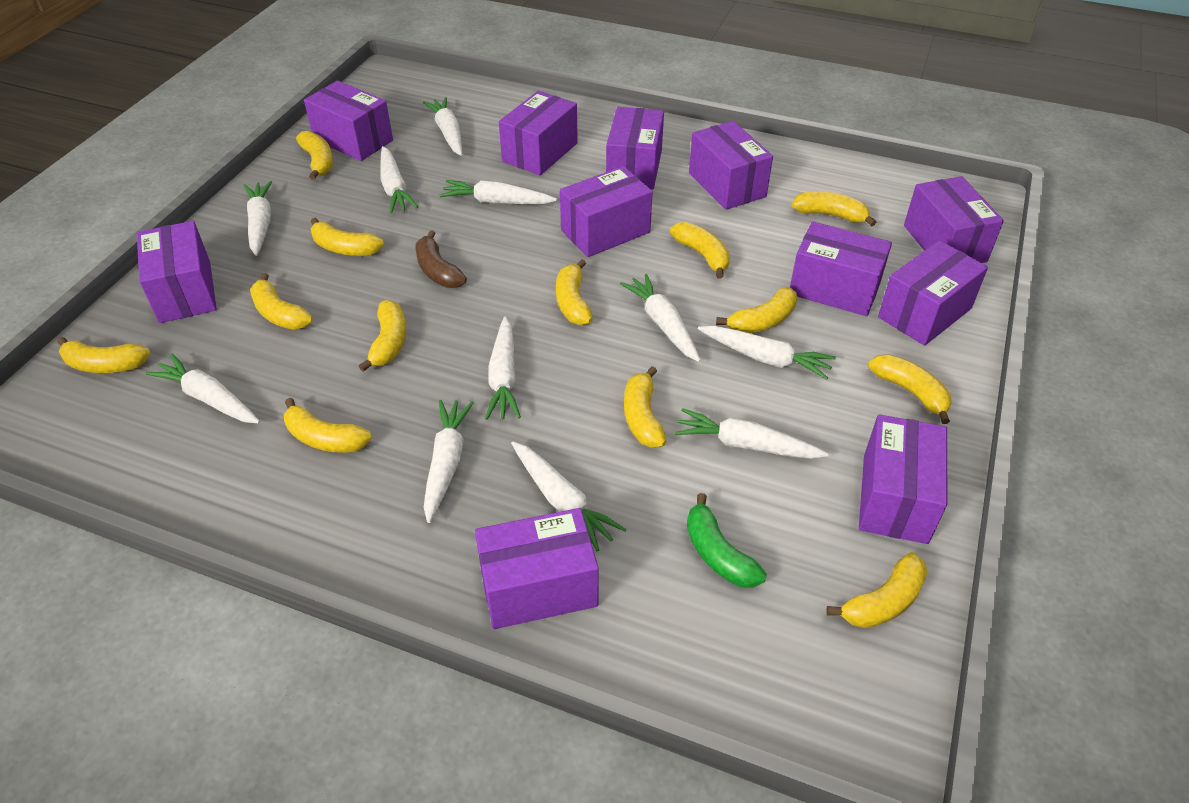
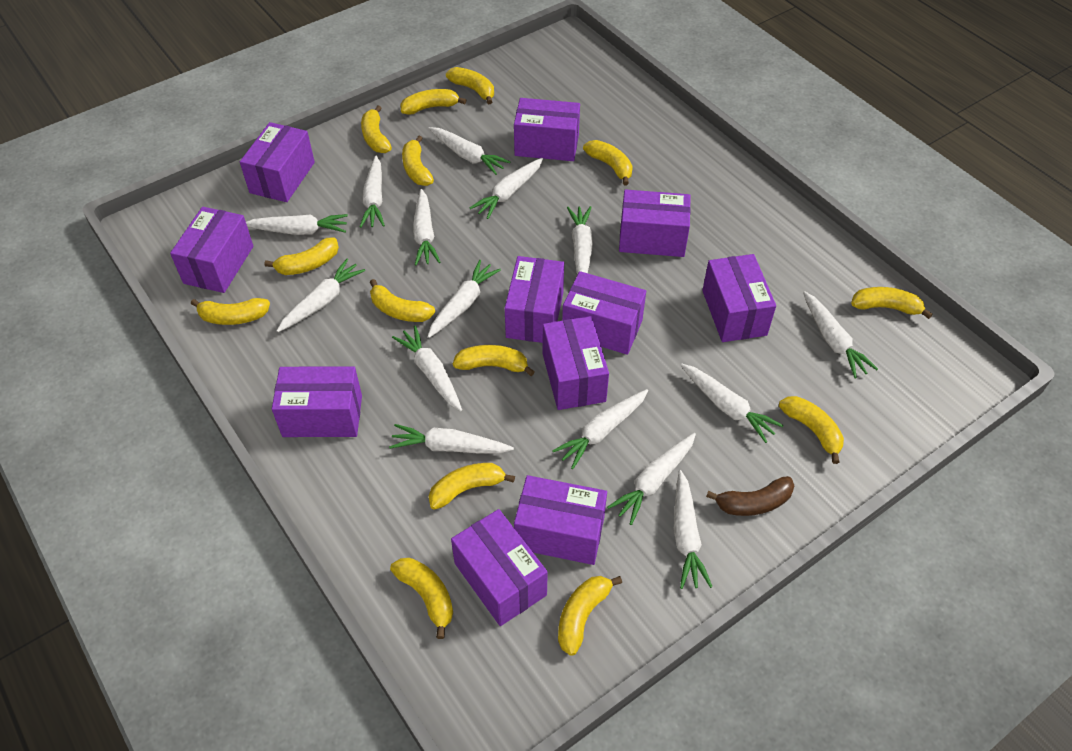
green banana: [687,493,767,588] = 1 -> none = 0
white carrot: [146,354,260,423] [244,181,272,256] [380,146,418,213] [423,97,462,155] [424,400,474,523] [440,180,557,204] [485,317,521,420] [511,441,626,551] [620,274,701,362] [674,408,829,459] [698,326,836,380] = 11 -> [246,214,348,235] [277,259,365,332] [360,156,385,228] [389,424,514,454] [392,325,462,411] [413,189,440,265] [428,127,510,175] [428,260,501,338] [470,158,543,219] [552,389,648,469] [567,206,593,275] [607,433,696,525] [674,470,713,589] [680,364,783,443] [803,291,878,378] = 15
yellow banana: [58,337,150,373] [250,273,313,330] [284,398,372,453] [296,131,333,180] [311,218,384,256] [358,300,406,372] [556,259,593,325] [624,366,666,447] [670,222,730,279] [716,287,797,333] [792,191,876,226] [826,552,928,628] [868,354,951,424] = 13 -> [191,298,270,325] [265,237,339,275] [361,105,392,153] [370,279,435,322] [390,558,453,639] [400,89,466,115] [402,136,434,186] [428,463,515,510] [446,67,494,105] [453,345,535,376] [558,576,622,656] [583,140,633,185] [779,396,844,464] [851,287,933,319] = 14

